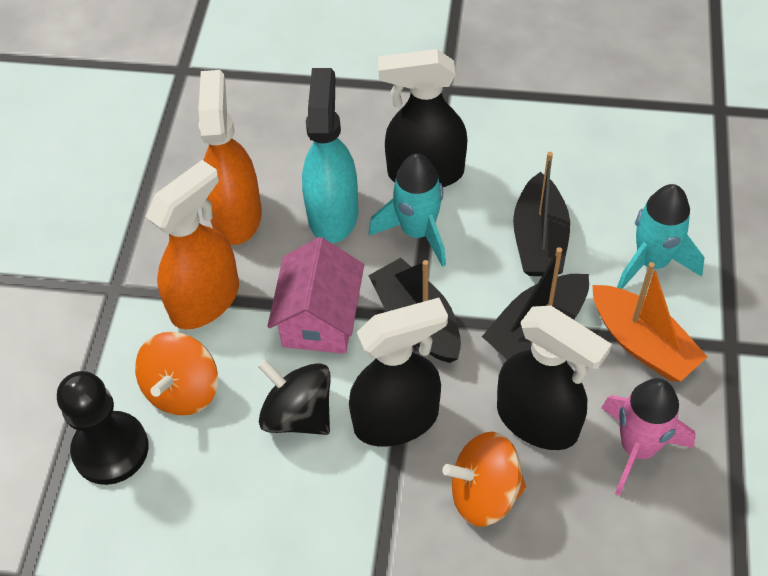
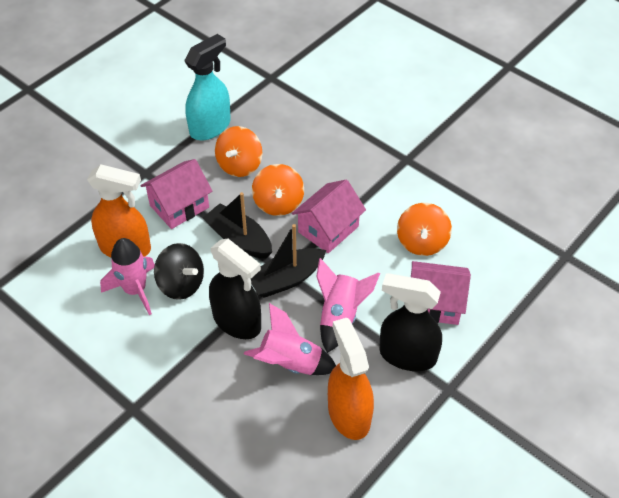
black boat: [368,258,461,363] [482,247,589,360] [513,152,570,276] = 3 -> [203,192,272,258] [250,224,326,298] = 2
black pawn: [57,371,148,485] = 1 -> none = 0
black spray bottle: [349,298,448,447] [378,49,467,187] [497,306,612,450] = 3 -> [209,239,261,339] [379,273,442,371] = 2
orange boat: [593,262,707,381] = 1 -> none = 0
orange spinning top: [135,332,218,416] [442,432,526,527] = 2 -> [215,126,263,177] [252,164,304,216] [397,203,452,256] = 3
pink house: [267,237,364,354] = 1 -> [140,159,212,229] [292,180,366,253] [411,261,471,325] = 3
pink rocket: [601,378,696,496] = 1 -> [100,238,155,315] [244,303,336,375] [316,258,380,353] = 3
turquoise rocket: [369,154,446,267] [617,184,705,289] = 2 -> none = 0

